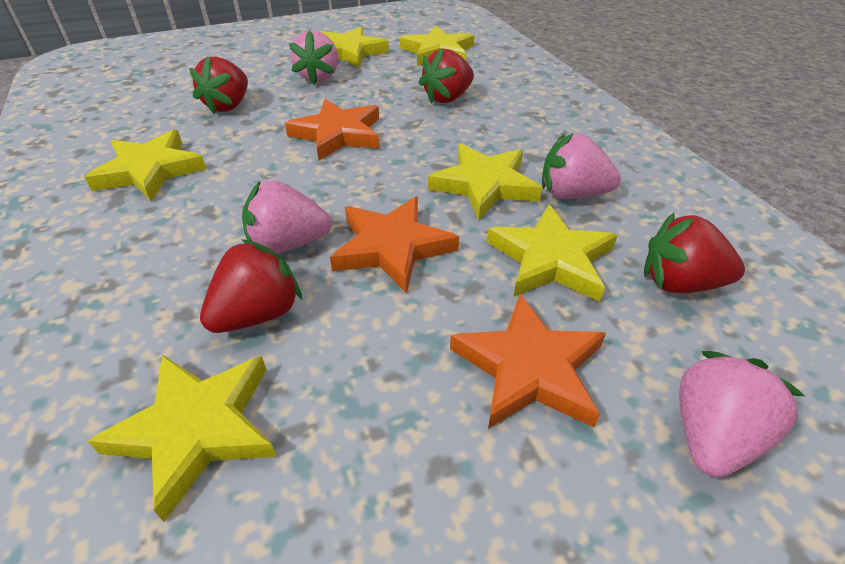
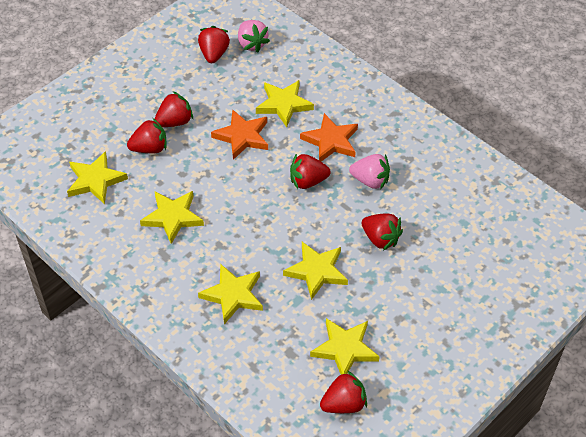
orange star: [285,99,379,161] [330,197,459,293] [450,294,606,429] = 3 -> [211,109,268,160] [300,113,358,162] = 2
pink strawberry: [242,180,332,254] [289,30,338,85] [542,134,621,199] [679,351,805,477] = 4 -> [238,20,270,52] [349,154,390,189] = 2
red strawberry: [189,56,248,115] [200,239,302,333] [419,48,474,103] [644,213,745,293] = 4 -> [127,118,167,153] [155,91,193,127] [198,26,230,63] [290,153,331,189] [320,371,367,413] [362,213,403,251] = 6

